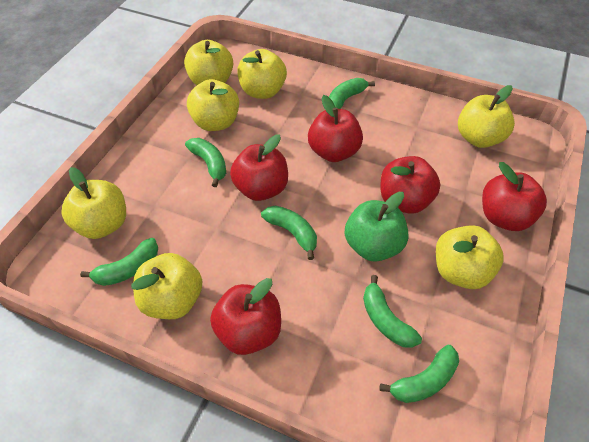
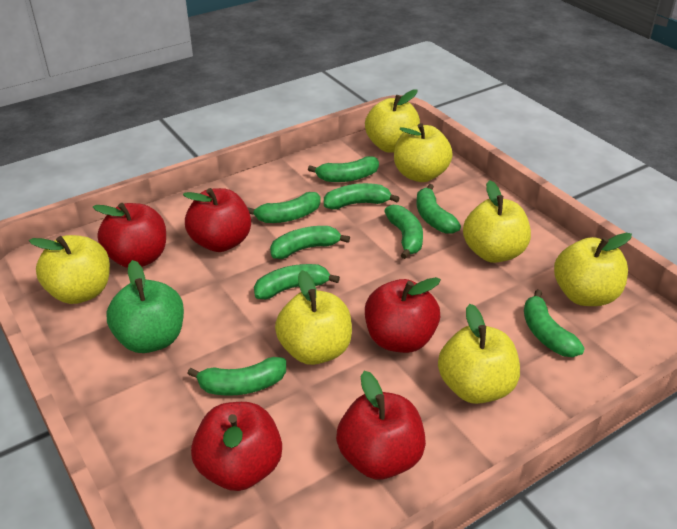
green banana: [80,238,158,286] [185,138,226,187] [261,206,317,260] [329,78,375,109] [363,275,422,348] [379,345,459,403] = 6 -> [187,357,286,396] [247,192,321,223] [254,264,340,299] [270,226,350,259] [308,156,379,182] [324,183,399,210] [384,205,423,259] [416,184,461,234] [524,290,585,357] = 9

